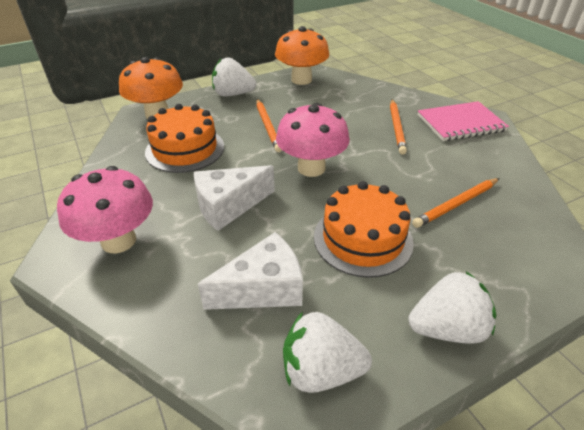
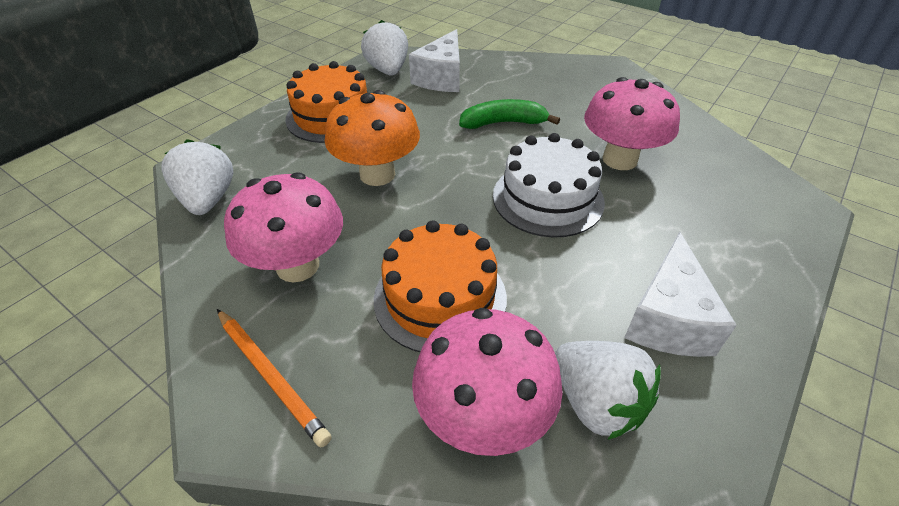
green banana: none = 0 -> [459,99,560,129] = 1
orange mushroom: [119,57,183,119] [275,26,329,85] = 2 -> [325,90,420,186] = 1
orange pencil: [256,99,282,152] [390,99,407,155] [412,178,500,228] = 3 -> [217,309,332,447] = 1
pink mushroom: [57,166,153,253] [276,103,350,177] = 2 -> [224,172,343,283] [412,308,563,456] [584,77,680,170] = 3
pink notebook: [418,101,509,141] = 1 -> none = 0
white cake: none = 0 -> [493,133,605,238] = 1

